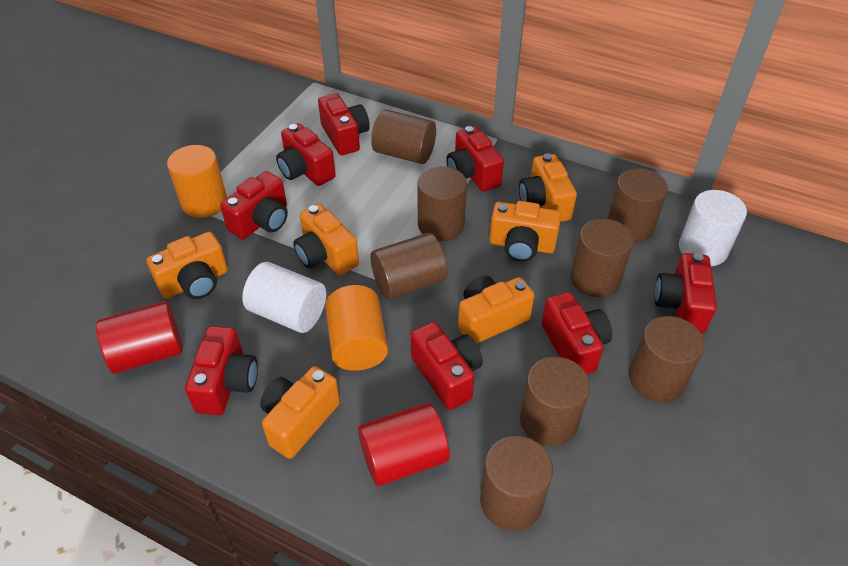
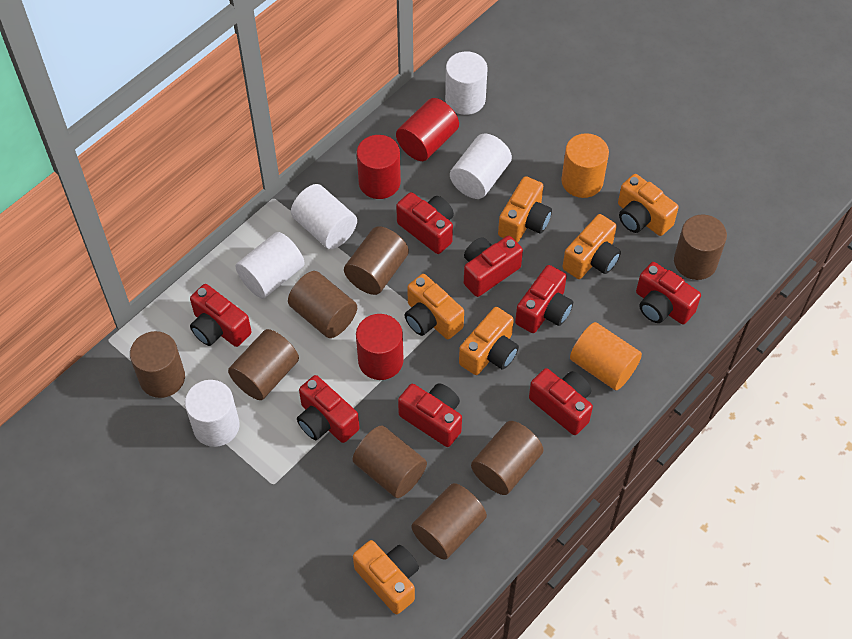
red cylinder: [96,301,183,374] [358,403,450,486] = 2 -> [356,314,404,380] [357,135,401,199] [396,98,459,161] = 3
white cylinder: [242,262,326,333] [679,190,747,266] = 2 -> [185,380,240,447] [236,232,305,299] [291,184,357,249] [445,51,487,115] [450,134,512,199] = 5

